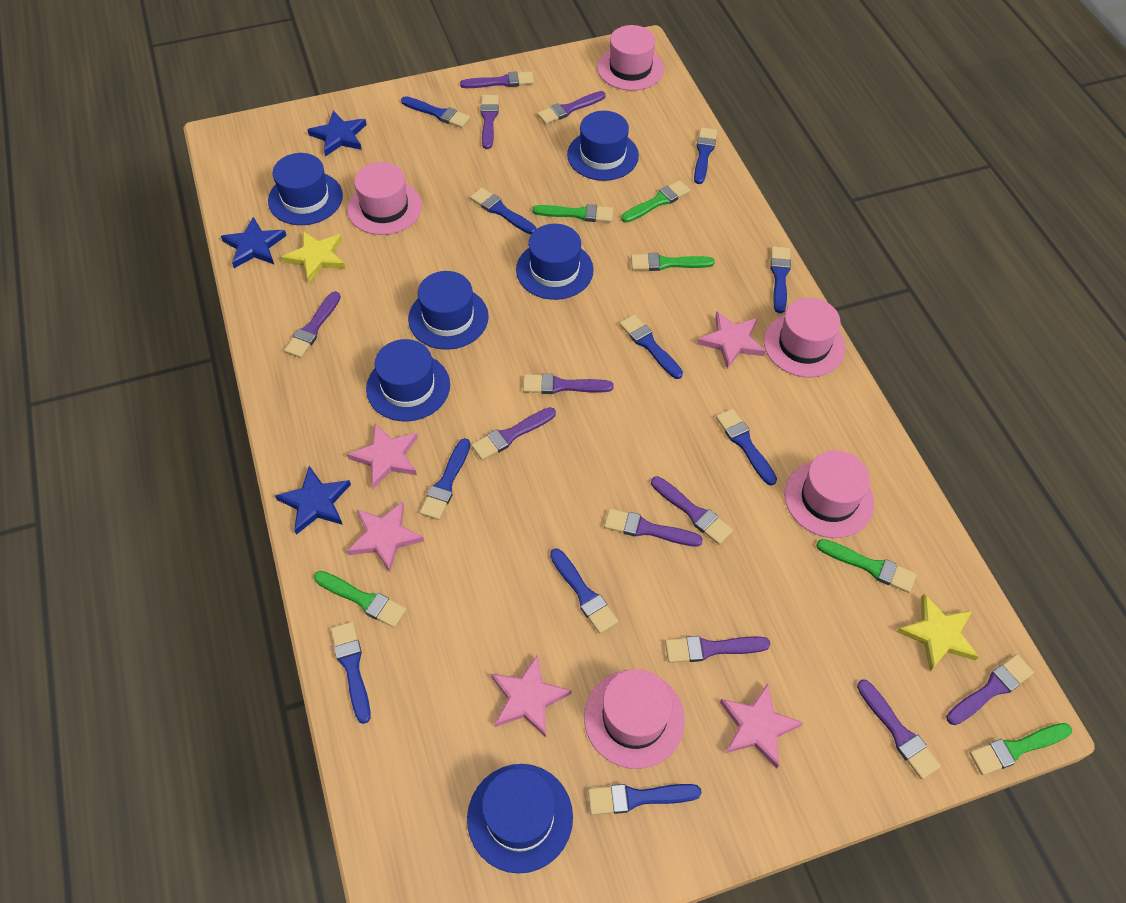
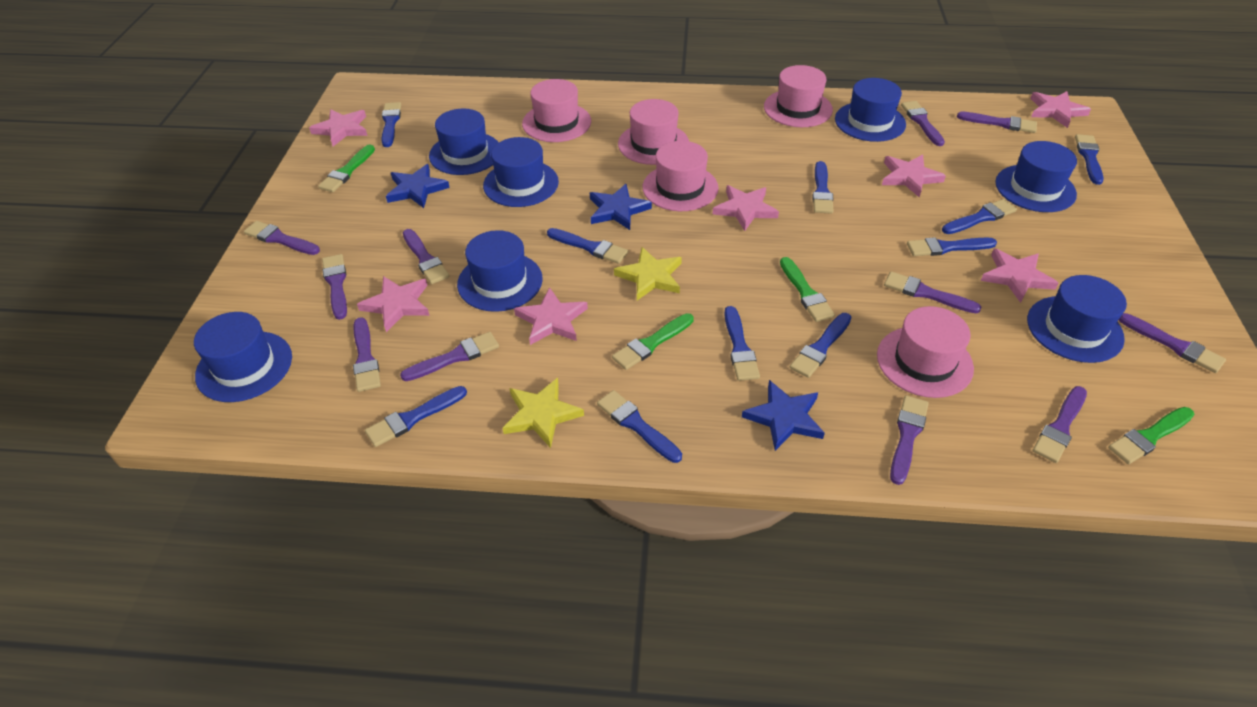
blue hat: [268,153,343,225] [366,339,450,422] [408,271,489,350] [467,764,573,874] [516,224,594,300] [567,111,639,181] = 6 -> [194,312,292,402] [429,108,499,175] [457,230,543,312] [483,137,559,207] [835,78,906,142] [995,141,1077,212] [1027,275,1127,363] = 7
green brush: [314,571,407,628] [533,204,613,222] [621,180,690,223] [631,253,715,271] [816,539,917,593] [970,723,1072,775] = 6 -> [318,145,375,192] [612,313,694,370] [780,257,835,322] [1108,407,1195,464] = 4
pink star: [347,423,418,489] [347,501,424,572] [491,654,571,737] [697,311,765,369] [720,683,803,768] = 5 -> [309,109,368,146] [357,276,430,332] [514,287,588,345] [713,185,779,231] [882,154,946,197] [981,249,1058,303] [1030,91,1091,128] = 7

